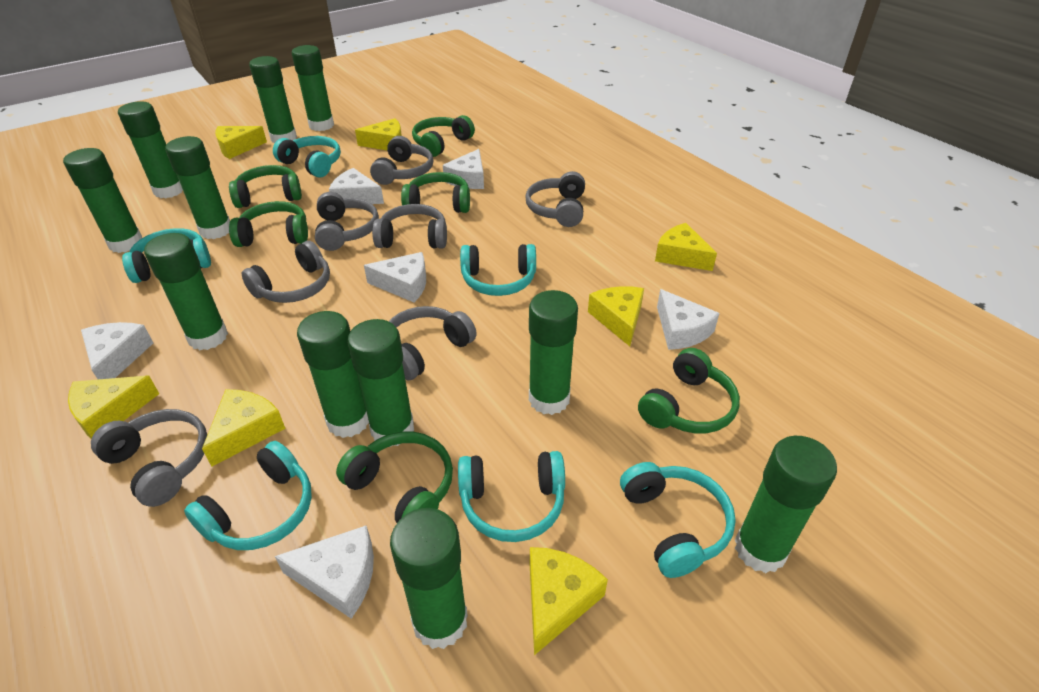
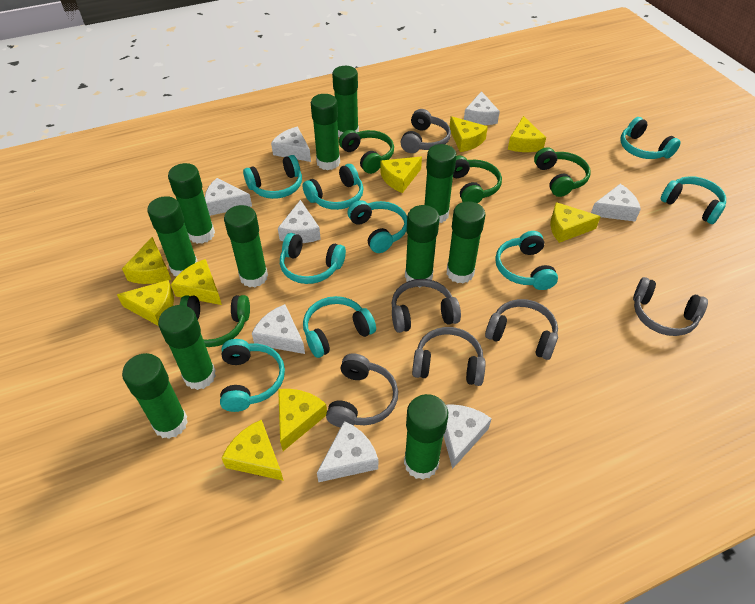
green headphones: [229,165,302,208] [229,201,308,247] [336,432,453,523] [401,172,470,213] [412,115,475,157] [638,348,740,433] = 6 -> [180,295,250,347] [339,130,394,174] [453,156,502,203] [534,147,591,197] = 4
grey headphones: [91,409,207,507] [241,241,330,303] [315,192,379,251] [370,136,433,185] [372,204,447,249] [389,306,477,380] [525,171,585,227] = 7 -> [326,353,398,428] [392,279,461,333] [400,109,451,153] [412,327,486,386] [485,299,558,360] [633,277,708,336] = 6
turquoise headphones: [122,228,211,283] [184,441,312,550] [273,136,341,177] [458,451,565,542] [460,244,536,296] [620,462,736,578] = 6 -> [220,339,285,412] [243,155,302,199] [280,233,346,284] [303,164,363,210] [303,296,376,358] [348,200,407,253] [495,231,558,290] [620,117,681,159] [661,176,726,224] = 9
white cheese: [81,322,153,379] [275,525,374,619] [329,168,384,204] [364,252,426,302] [443,149,484,189] [657,289,720,350] = 6 -> [205,178,252,216] [252,304,305,354] [271,127,311,162] [278,200,321,243] [317,421,378,483] [443,404,492,469] [464,91,500,125] [591,184,641,221] = 8
yellow cheese: [68,376,159,439] [202,389,286,466] [215,126,267,159] [355,118,402,150] [530,547,608,655] [588,286,644,346] [655,223,717,271] = 7 -> [117,280,174,326] [122,237,171,284] [171,259,222,305] [222,420,284,481] [278,389,327,451] [381,157,422,193] [450,116,488,152] [508,116,546,152] [550,202,601,243] = 9

